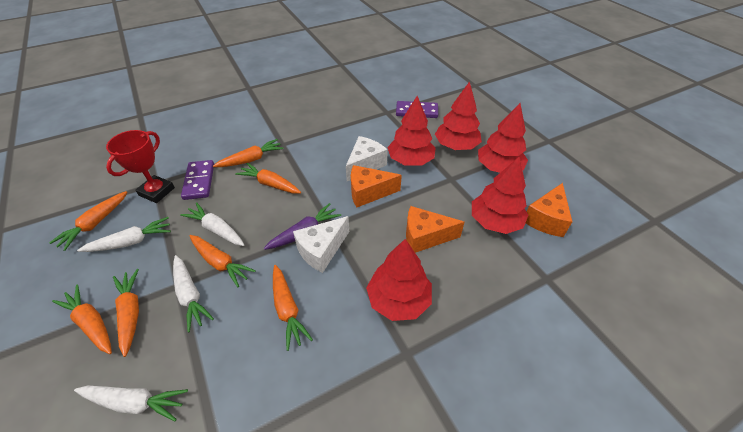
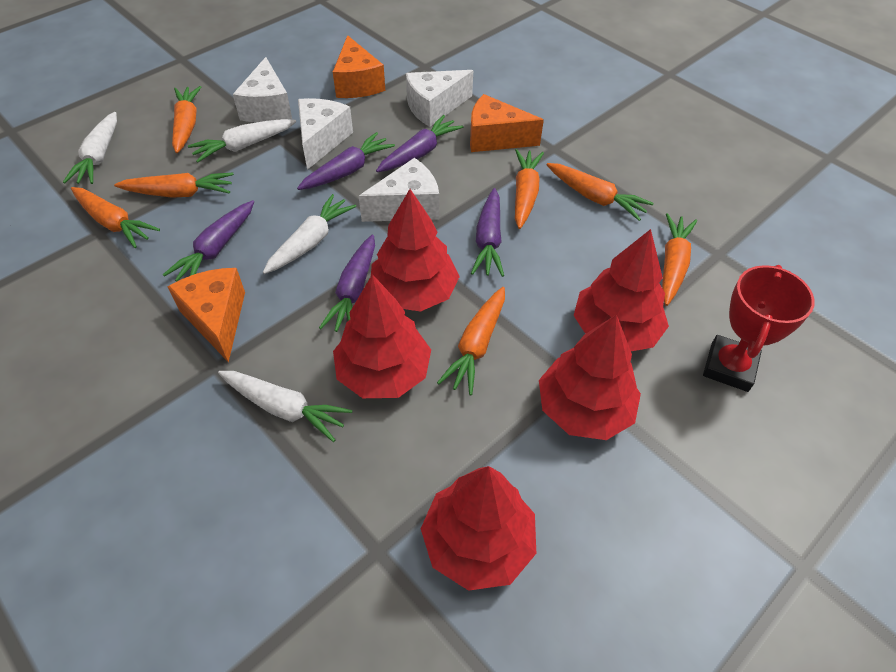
purple carrot: [264,203,341,250] = 1 -> [163,200,254,281] [297,132,395,190] [319,235,375,332] [376,115,463,172] [471,188,504,277] = 5
purple domino: [181,160,214,200] [396,101,438,118] = 2 -> none = 0
white cheese: [293,216,349,273] [346,136,388,181] = 2 -> [233,57,292,122] [298,98,353,170] [359,158,439,222] [406,70,473,127] = 4

